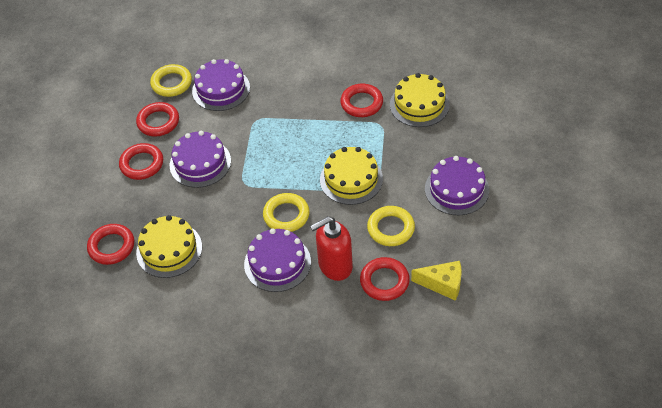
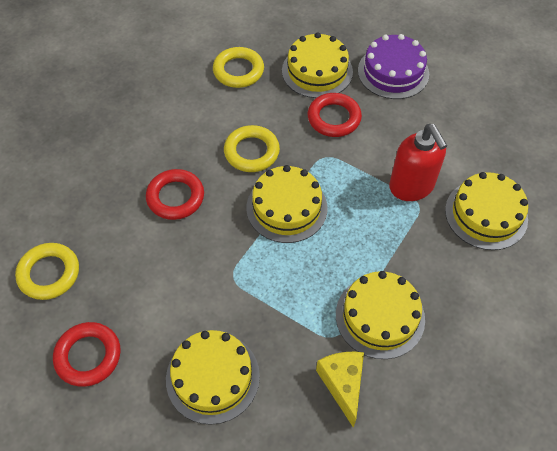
purple cake: [170,131,231,188] [192,59,250,111] [244,228,311,292] [425,156,489,215] = 4 -> [358,34,429,99] = 1
red ring: [87,224,134,265] [119,143,163,180] [136,102,179,136] [340,84,383,117] [360,257,410,301] = 5 -> [53,322,121,387] [146,169,204,220] [308,93,362,137] = 3
yellow cake: [136,215,202,278] [320,147,383,205] [390,73,450,127] = 3 -> [166,330,260,425] [246,165,328,243] [282,32,353,98] [336,271,425,359] [445,172,528,250] = 5

